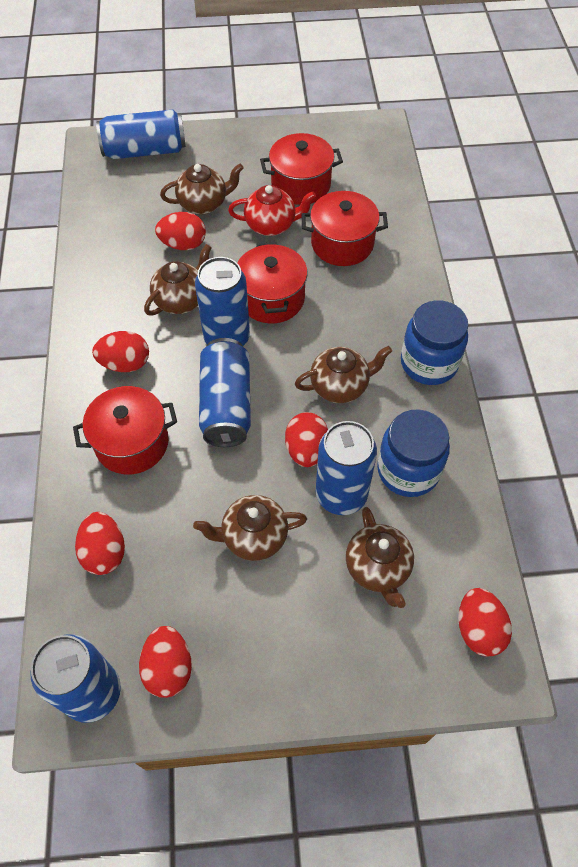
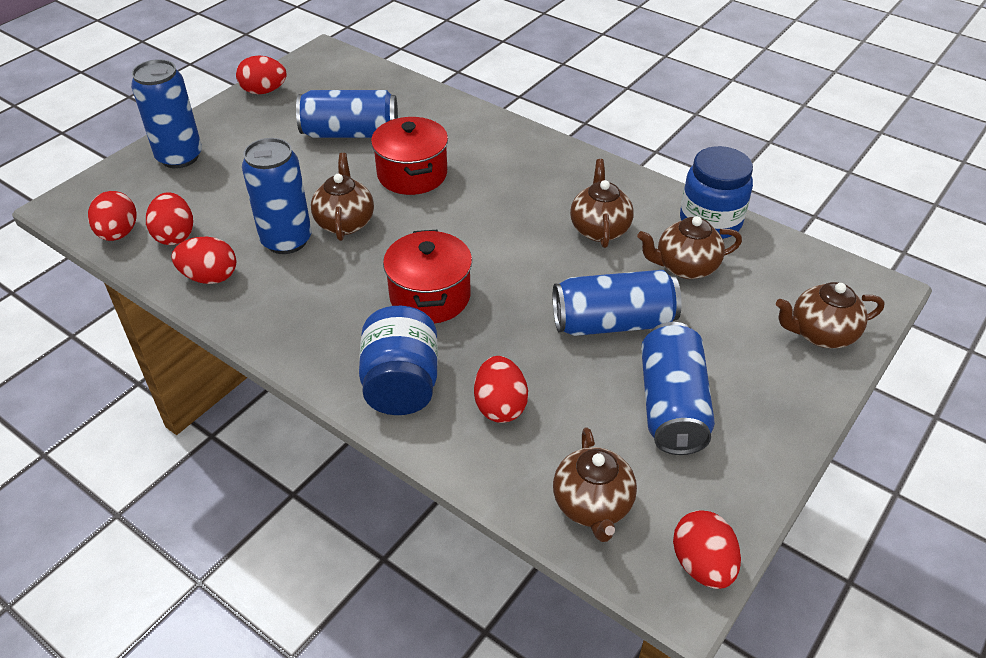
red pot: [73,386,177,474] [237,242,308,323] [260,133,343,205] [301,191,388,266] = 4 -> [371,117,448,195] [383,230,472,323] = 2
red teapot: [228,185,316,236] = 1 -> none = 0

